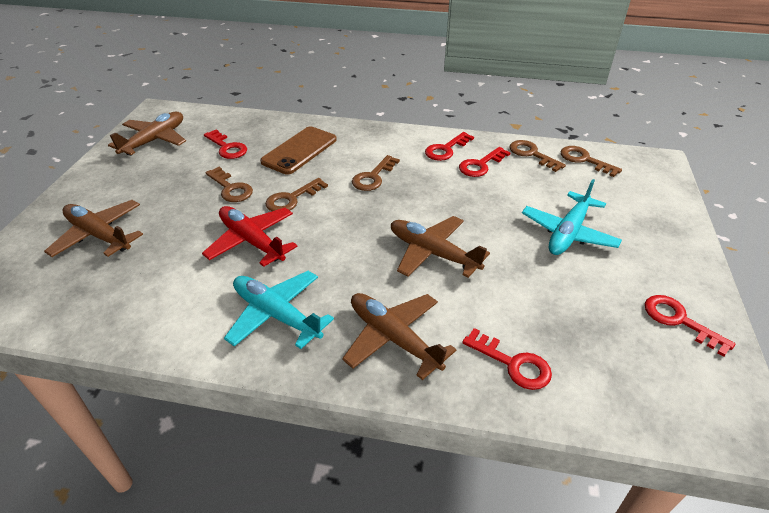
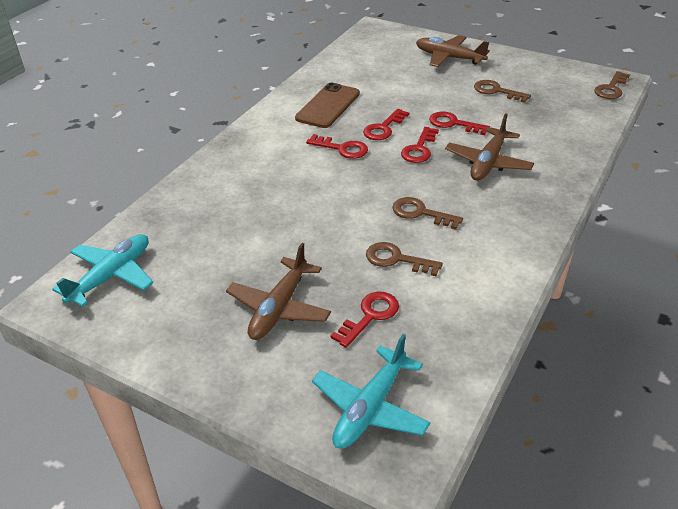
brown key: [205,167,253,202] [265,178,328,211] [352,155,400,191] [509,140,566,172] [560,146,622,177] = 5 -> [366,242,443,276] [392,197,463,230] [474,80,531,103] [594,71,630,99] = 4
brown plane: [44,200,143,257] [108,112,186,156] [342,293,457,380] [391,216,490,278] = 4 -> [226,243,331,340] [416,35,490,67] [445,113,534,181] = 3
red plane: [202,206,298,267] = 1 -> none = 0

